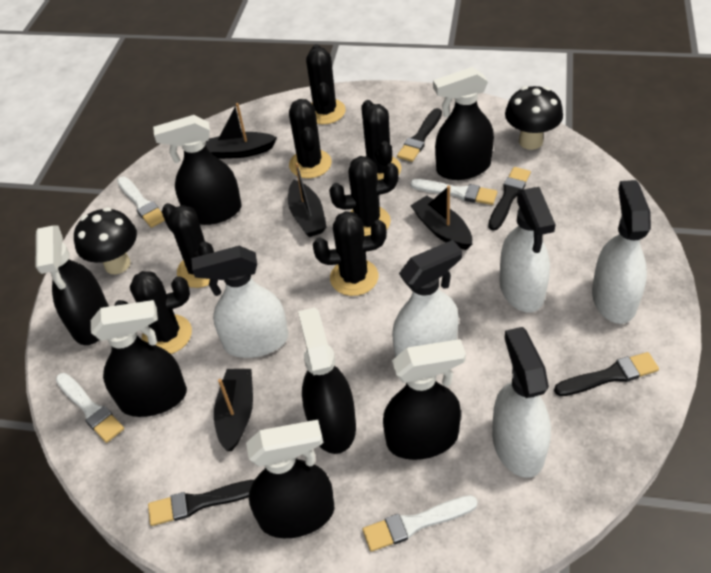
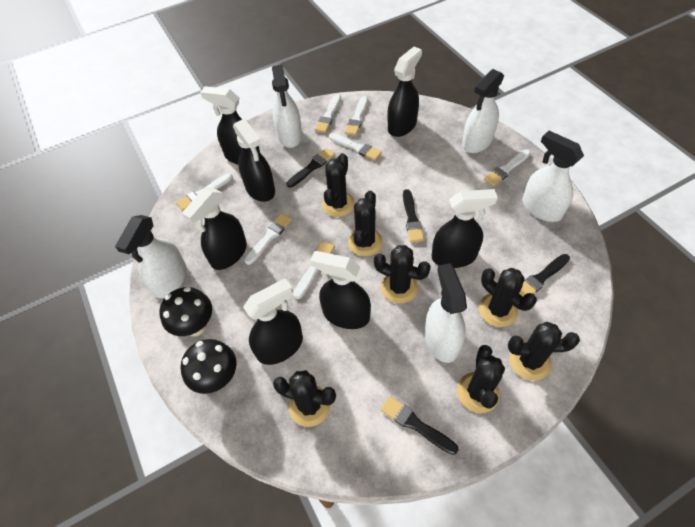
black boat: [206,103,277,159] [214,369,253,451] [288,163,327,237] [410,185,472,250] = 4 -> none = 0
white brush: [56,373,124,443] [117,176,165,228] [362,495,478,552] [410,179,497,205] = 4 -> [176,173,233,211] [245,213,292,265] [294,241,335,299] [315,94,341,133] [329,133,382,161] [345,96,368,136] [484,149,530,186] = 7

